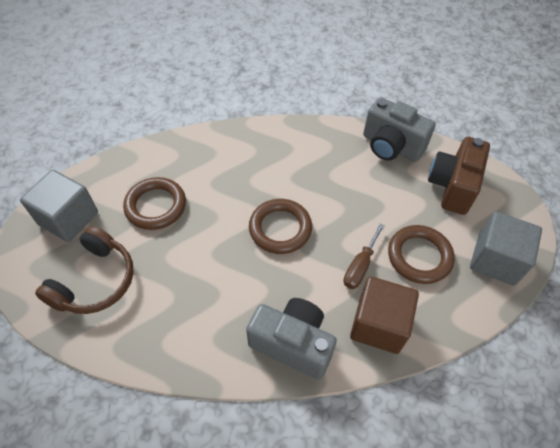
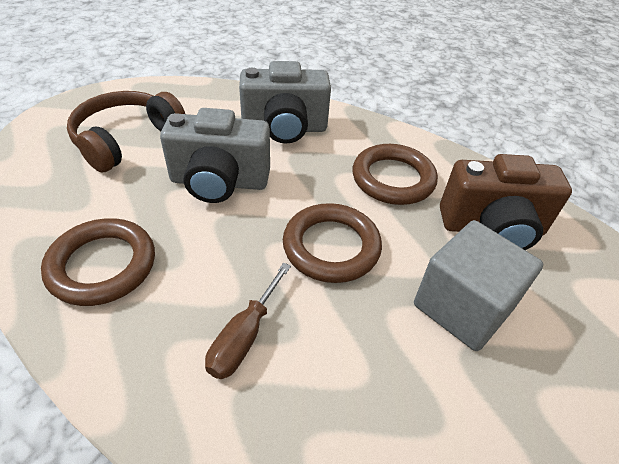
brown cube: [350,276,419,354] = 1 -> none = 0
grey cube: [20,170,98,242] [470,212,542,286] = 2 -> [414,220,543,351] = 1

